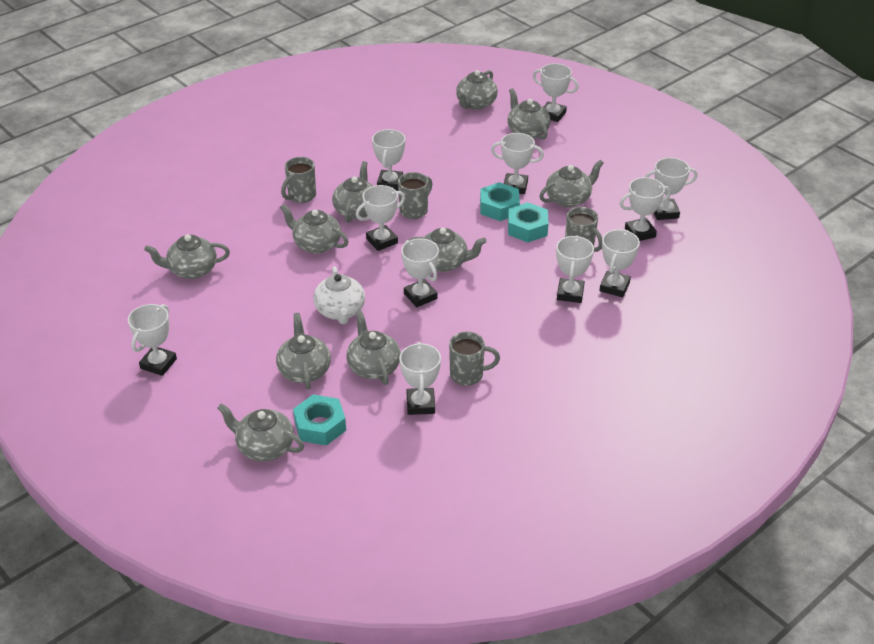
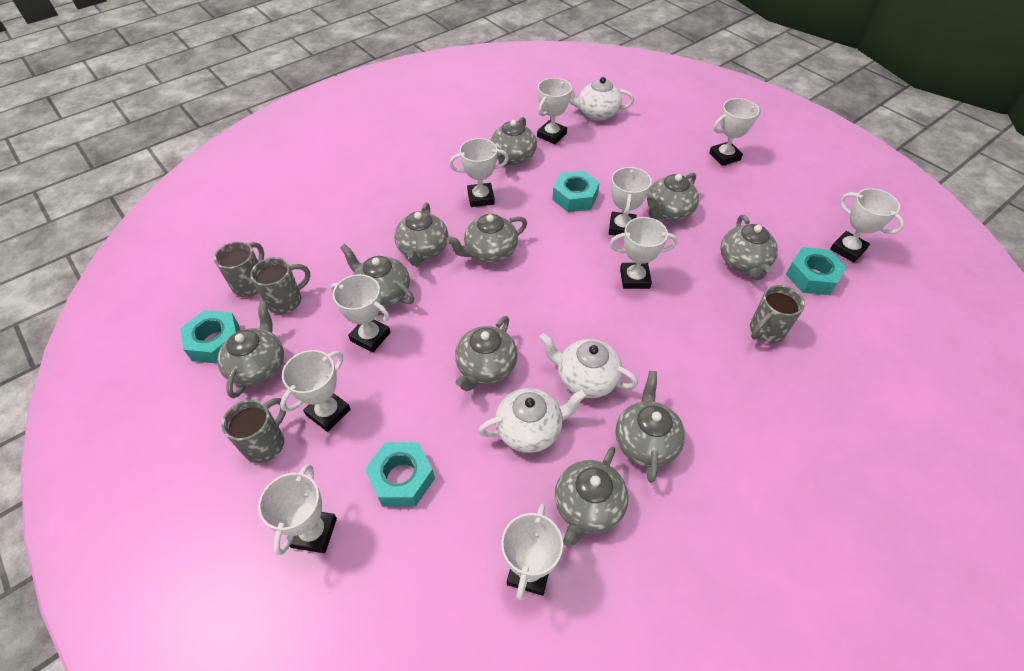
turquoise nut: [293,394,346,446] [480,182,520,221] [508,202,549,242] = 3 -> [180,310,240,364] [365,442,435,506] [552,171,600,212] [786,247,847,295] = 4
white teapot: [314,267,365,324] = 1 -> [478,388,587,453] [539,333,638,398] [569,77,634,121] = 3
white trophy: [128,304,177,376] [356,185,405,251] [372,129,405,191] [399,342,441,415] [401,239,439,307] [491,133,544,194] [533,63,579,122] [556,236,594,303] [599,230,640,297] [620,177,671,241] [645,158,698,220] = 11 -> [258,464,337,555] [280,350,351,432] [330,274,391,353] [449,138,509,207] [501,504,563,600] [537,78,572,144] [609,167,652,236] [610,217,678,289] [709,98,761,166] [830,188,904,263] = 10

